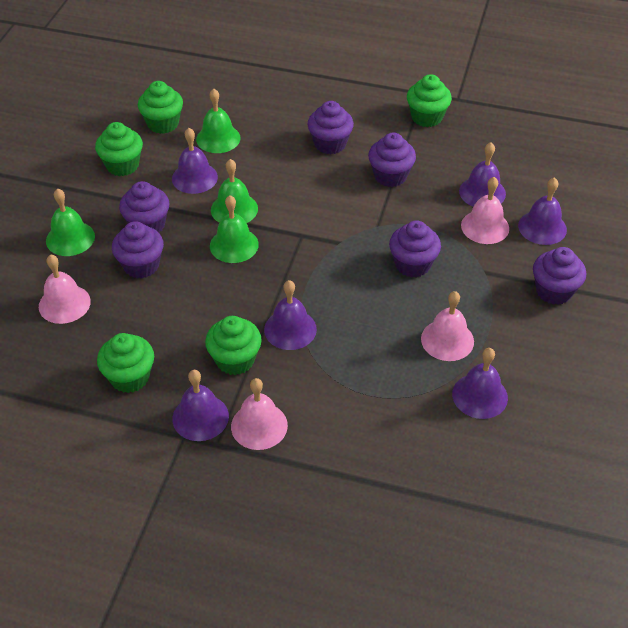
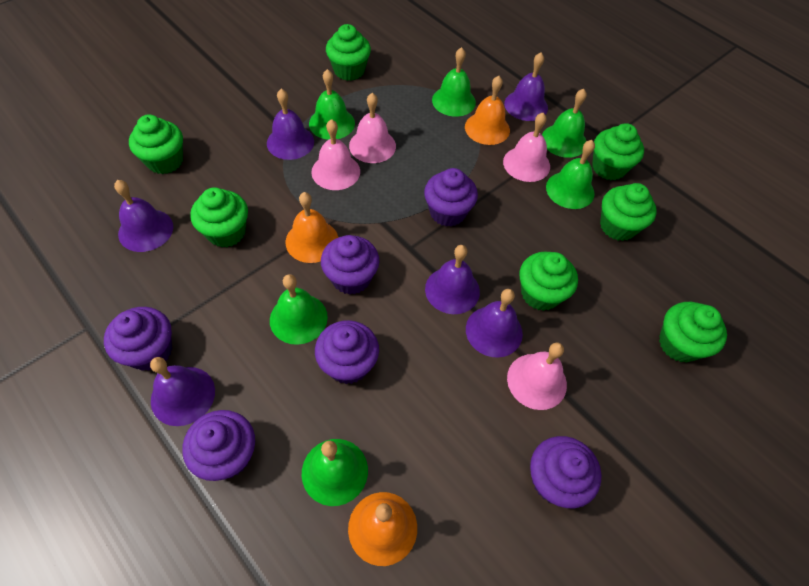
green bell: [46,188,95,256] [196,89,240,153] [210,195,259,263] [211,159,258,223] = 4 -> [270,274,328,345] [302,439,368,506] [309,69,355,140] [432,47,476,117] [542,89,587,158] [546,140,595,209] = 6
green cupcake: [95,122,143,176] [97,333,154,393] [138,81,183,134] [205,316,262,375] [407,74,452,127] = 5 -> [129,114,183,174] [190,187,248,247] [326,24,371,81] [520,252,578,311] [592,123,644,180] [600,183,657,241] [659,302,727,363] = 7
orange bell: none = 0 -> [286,192,338,263] [348,492,417,566] [465,76,510,145] = 3

